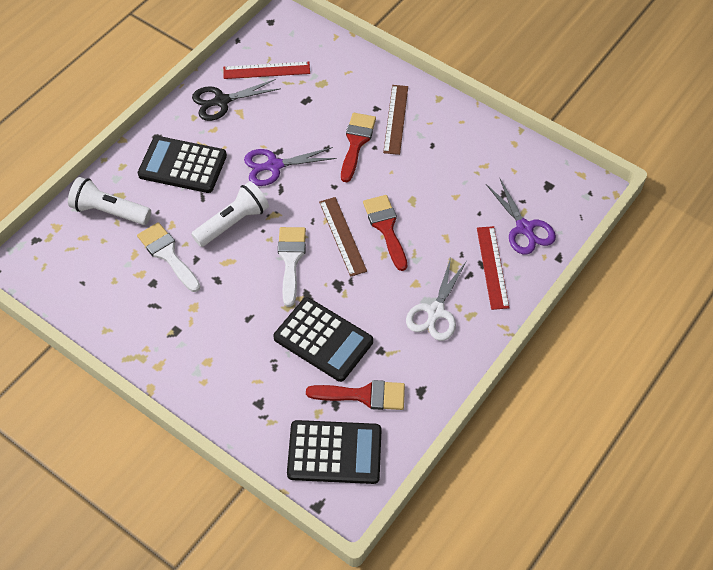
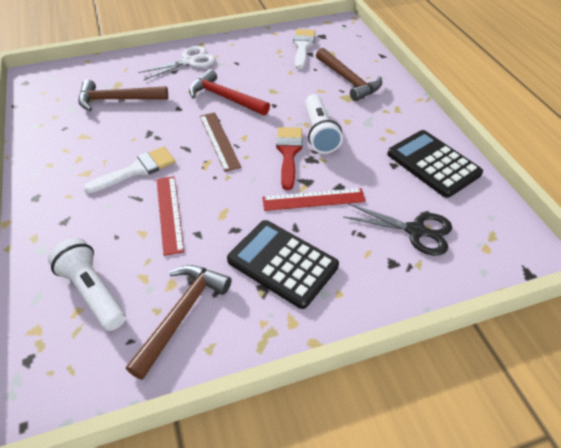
black calculator: [138,136,227,193] [273,297,373,382] [287,420,382,484] = 3 -> [227,220,339,309] [387,130,483,198] = 2
brown hammer: none = 0 -> [79,79,168,111] [126,265,232,380] [316,48,382,101] = 3
brown ruler: [319,197,367,277] [383,85,408,155] = 2 -> [200,112,241,172] = 1
purple scissors: [244,147,337,186] [486,179,556,255] = 2 -> none = 0
red brush: [306,380,405,410] [341,113,376,182] [363,195,407,271] = 3 -> [276,127,303,190] = 1
red hammer: none = 0 -> [189,69,270,115] = 1

